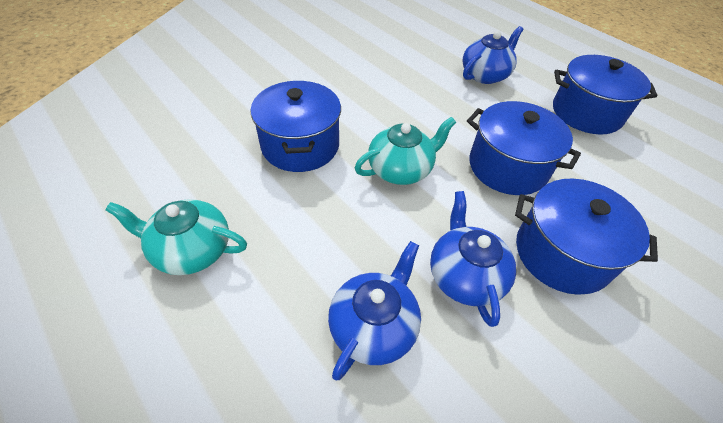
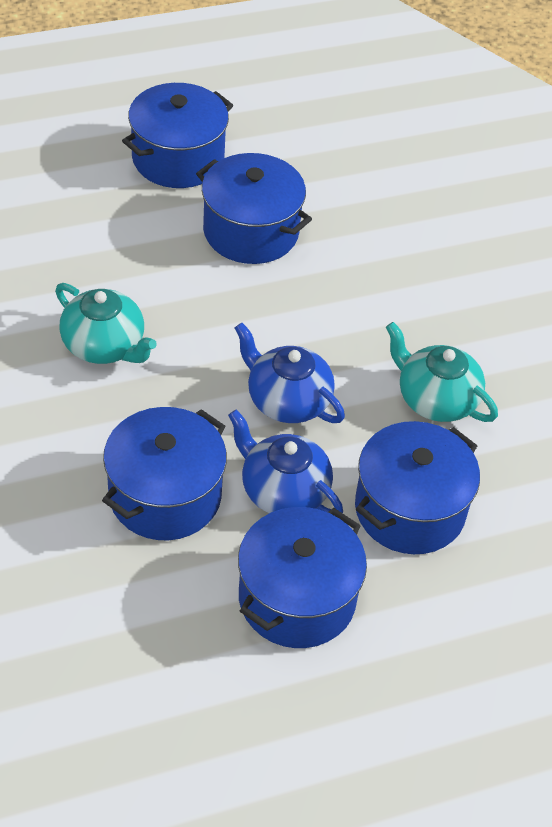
blue pot: [251,81,341,172] [467,101,581,195] [515,179,658,295] [553,55,657,135] = 4 -> [102,407,227,540] [122,83,233,188] [196,153,312,264] [238,507,367,648] [355,421,480,554] = 5
blue teapot: [328,241,421,380] [430,191,516,327] [462,26,524,84] = 3 -> [228,410,343,513] [235,323,345,423] = 2

